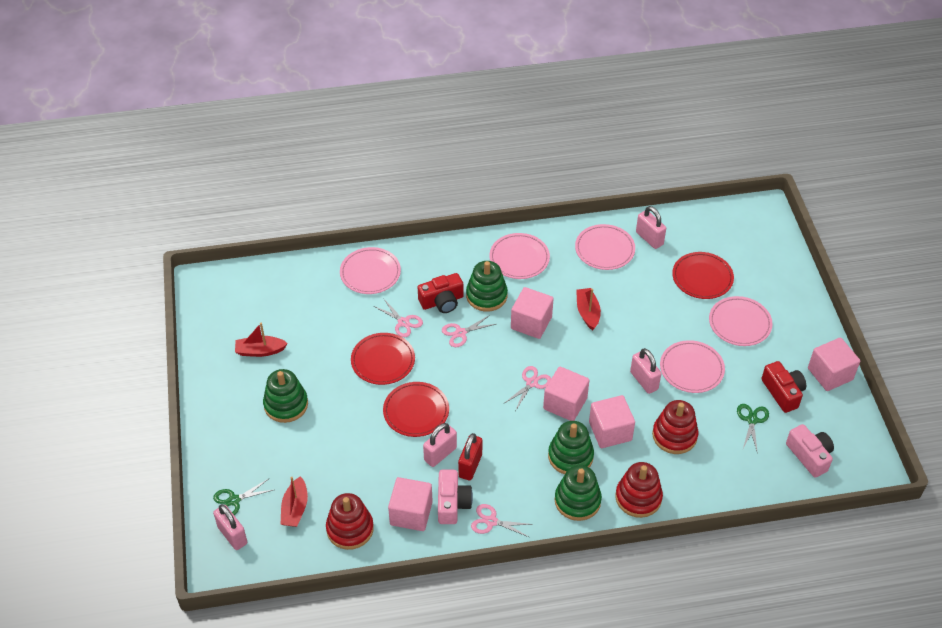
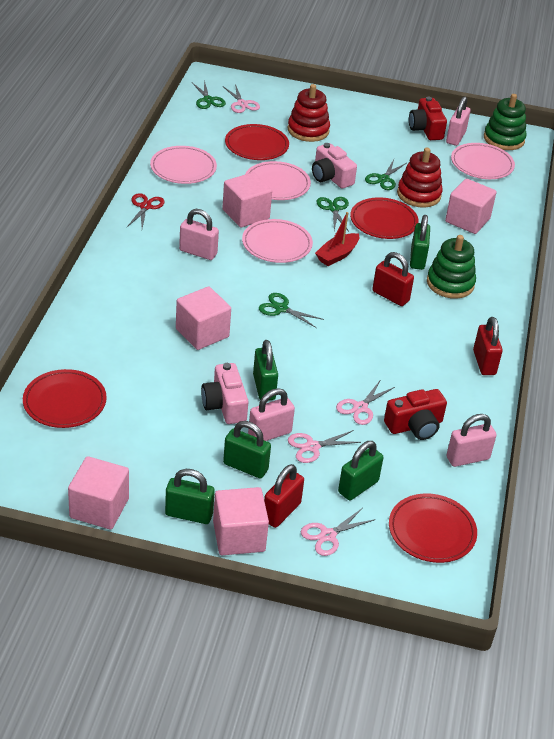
green padlock: none = 0 -> [165,469,215,524] [223,421,271,478] [253,340,278,400] [338,441,383,500] [410,215,430,270] = 5
green scissors: [213,479,273,515] [737,404,769,451] = 2 -> [192,80,226,109] [259,293,324,328] [316,197,349,232] [365,160,406,190] = 4
green stacking toy: [263,369,308,423] [466,261,508,312] [548,421,594,474] [555,465,602,521] = 4 -> [427,235,476,299] [484,94,527,150] = 2
pink plate: [340,247,401,294] [489,233,550,279] [575,224,635,270] [660,340,725,393] [709,296,773,346] = 5 -> [150,146,217,184] [242,219,313,263] [245,161,311,200] [451,143,515,179] = 4
red boat: [235,323,288,357] [280,476,308,527] [576,288,601,330] = 3 -> [315,212,359,266] = 1
red padlock: [458,433,482,480] = 1 -> [264,464,304,528] [372,252,414,306] [473,317,503,375] = 3
red plate: [351,333,415,385] [383,382,449,437] [672,252,734,299] = 3 -> [23,369,107,428] [225,124,289,160] [350,197,419,239] [389,493,477,563] = 4
red scissors: none = 0 -> [127,193,165,228] = 1
red stacking toy: [326,493,374,550] [615,462,663,518] [652,400,698,454] = 3 -> [288,84,330,142] [397,148,443,207] = 2

